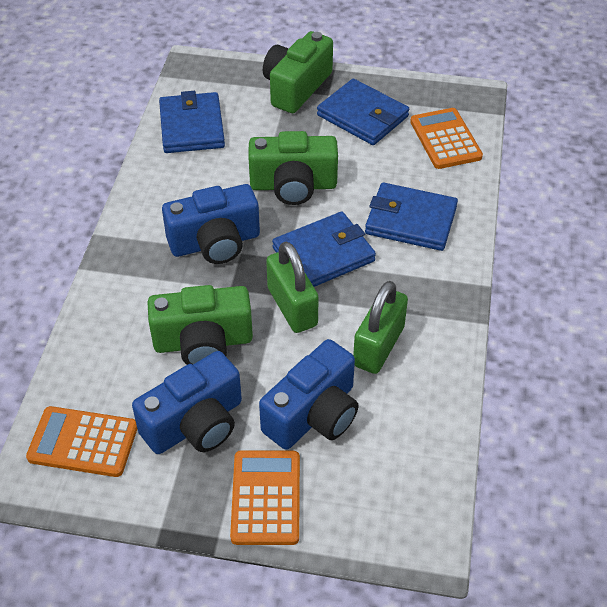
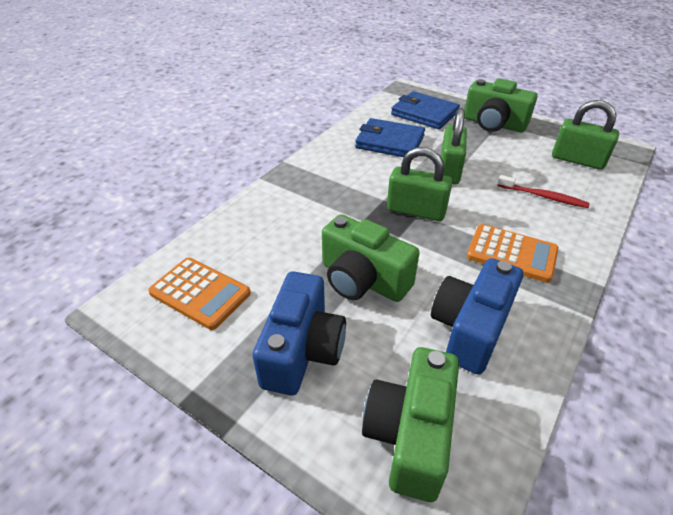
blue camera: [132,351,242,454] [162,184,260,264] [259,339,359,450] = 3 -> [253,271,346,396] [431,258,523,375] = 2
blue wallet: [159,91,225,153] [272,212,376,287] [317,79,409,145] [365,182,458,251] = 4 -> [355,118,425,157] [391,91,460,129] = 2
green padlock: [266,242,319,333] [353,281,408,374] = 2 -> [387,147,453,221] [441,108,467,184] [552,100,619,170] = 3
orange calculator: [26,406,137,477] [230,450,300,545] [410,108,483,169] = 3 -> [148,258,251,330] [467,224,558,283] = 2
red toothbrush: none = 0 -> [497,175,590,208] = 1

